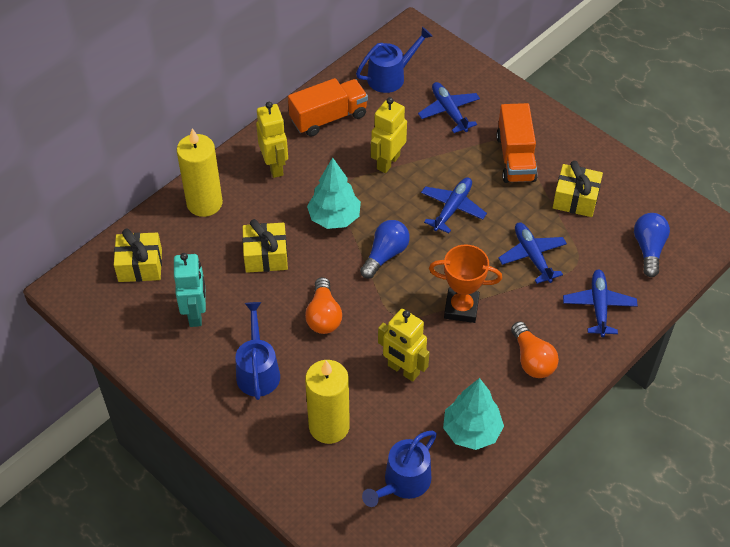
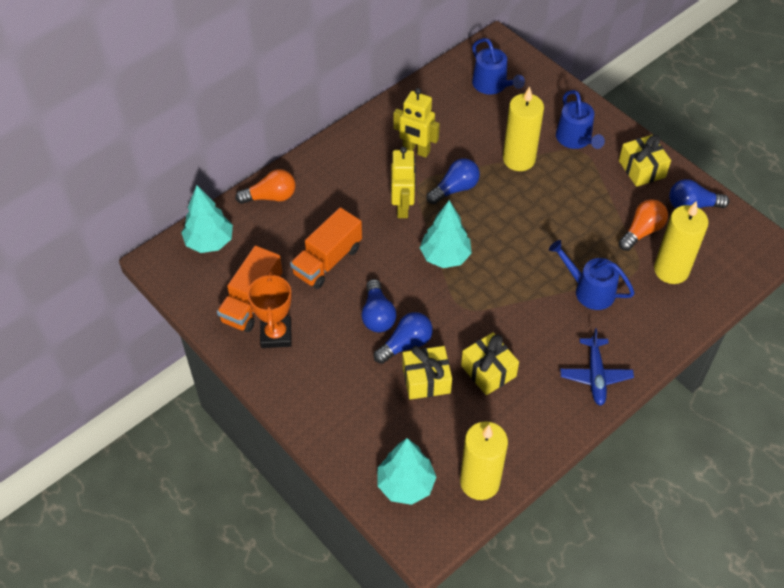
blue light bulb: [360,220,410,279] [634,213,670,277] = 2 -> [361,279,396,332] [374,312,433,364] [426,158,480,204] [669,179,730,208] = 4
blue plane: [418,82,480,133] [421,177,487,233] [498,222,567,284] [563,269,638,337] = 4 -> [560,328,634,406] = 1
turquoise robot: [174,253,206,327] = 1 -> none = 0
turquoise tree: [307,158,361,229] [443,378,504,450] = 2 -> [181,185,233,253] [377,438,436,505] [420,200,472,268] = 3
yellow candle: [177,128,223,217] [305,360,350,444] = 2 -> [460,421,508,500] [503,86,544,171] [654,201,709,284] = 3
yellow robot: [256,102,288,178] [371,97,407,173] [378,309,430,382] = 3 -> [391,147,416,218] [393,88,440,158] = 2

